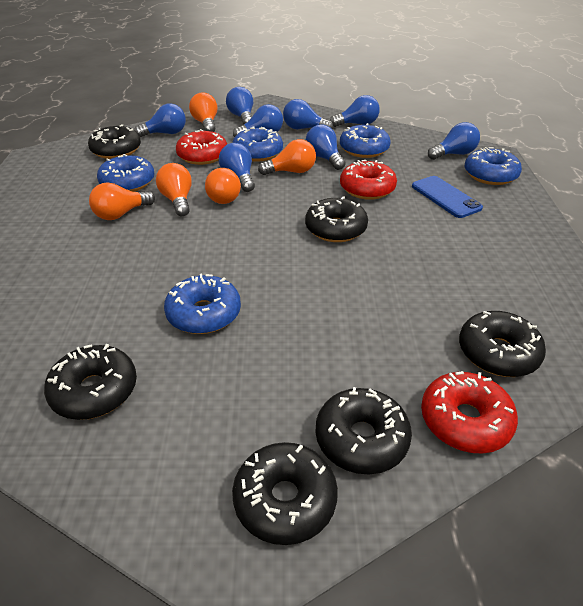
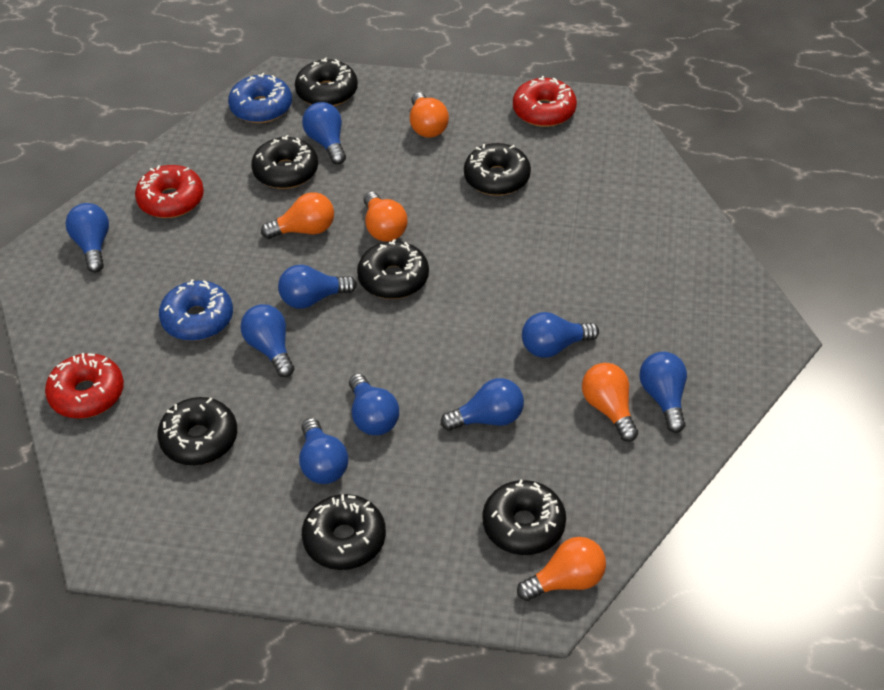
black donut: [44,344,137,420] [88,124,141,159] [232,442,338,545] [305,196,368,242] [316,387,412,474] [459,311,546,377] = 6 -> [157,397,237,465] [251,135,318,189] [295,57,358,106] [302,494,386,570] [357,239,429,299] [464,143,531,196] [482,479,566,555] = 7
blue donut: [97,154,154,192] [164,274,241,334] [232,127,283,162] [340,123,391,158] [465,147,522,185] = 5 -> [159,279,233,341] [228,73,292,123] = 2
blue light bulb: [134,103,186,137] [219,143,255,192] [226,87,253,124] [233,104,283,137] [283,99,333,130] [306,125,346,170] [330,95,380,127] [428,122,480,160] = 8 -> [65,203,109,273] [240,304,294,377] [278,265,357,308] [299,418,348,484] [302,102,346,164] [349,373,399,435] [441,378,524,431] [522,312,599,358] [639,352,687,433] = 9
blue phone: [412,176,483,218] = 1 -> none = 0

